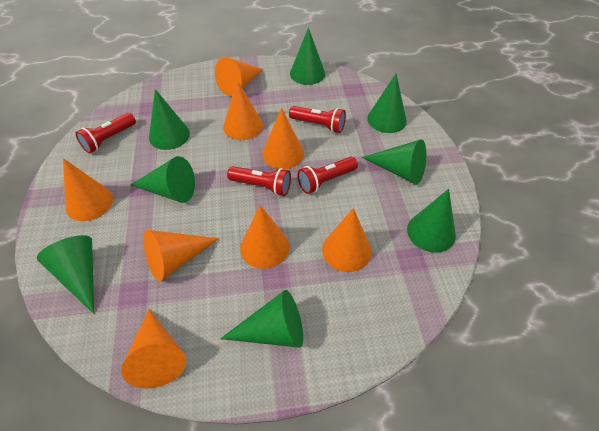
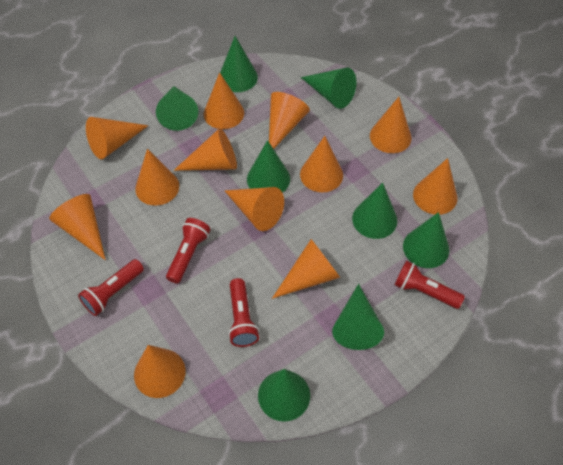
orange cone: [63,158,113,221] [121,309,186,389] [144,230,219,281] [215,57,263,96] [223,80,263,140] [240,205,289,269] [262,108,304,169] [322,208,372,272] = 8 -> [49,194,106,260] [86,117,148,159] [134,345,186,398] [135,149,179,206] [173,128,237,171] [204,72,244,129] [225,187,284,231] [269,92,310,149] [272,239,340,299] [300,136,343,192] [370,97,411,153] [413,158,457,215] = 12

